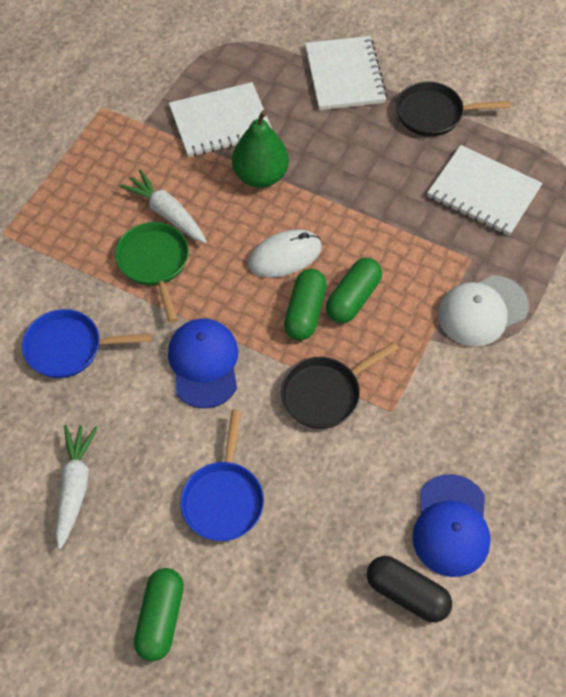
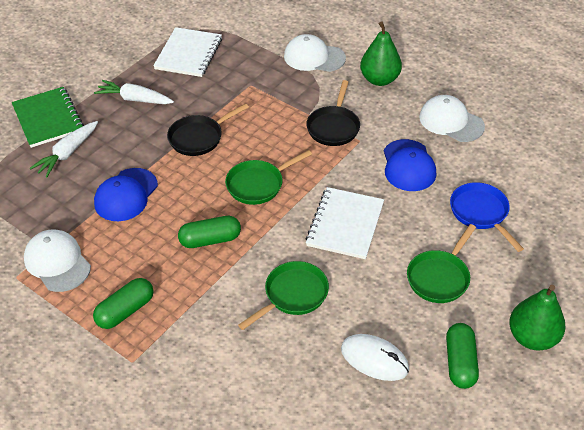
black capsule: [367,556,452,622] = 1 -> none = 0
blue pan: [22,309,152,378] [180,409,264,541] = 2 -> [450,182,524,252] = 1
green notebook: none = 0 -> [12,87,84,148] = 1
green pan: [115,222,189,323] = 1 -> [225,150,312,205] [238,261,329,330] [407,224,476,303] = 3
green pear: [232,110,289,188] = 1 -> [360,21,402,86] [509,285,566,351] = 2
white cap: [438,275,529,347] = 1 -> [24,230,91,292] [284,34,346,72] [419,95,485,142] = 3
white notebook: [169,82,272,157] [305,36,387,110] [427,145,543,236] = 3 -> [153,27,222,77] [305,187,384,259] = 2

